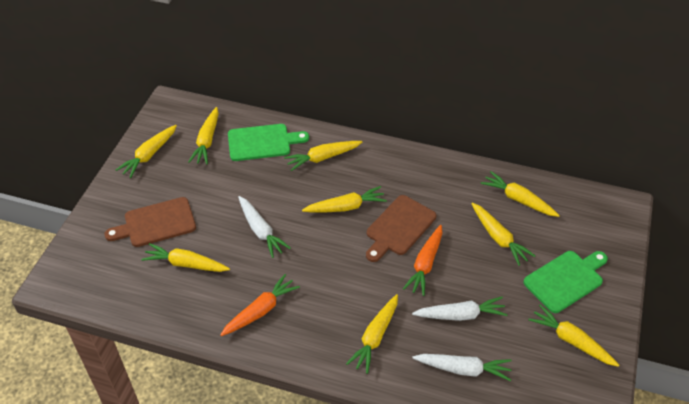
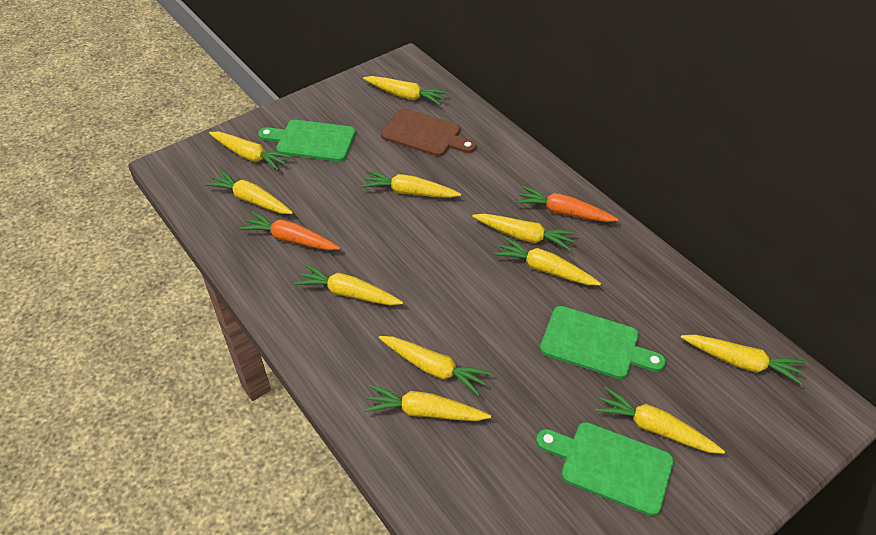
brown cutting board: [104,197,196,247] [366,195,436,262] = 2 -> [381,108,476,156] = 1
green cutting board: [228,124,309,161] [523,251,608,313] = 2 -> [258,120,356,162] [536,422,674,516] [540,306,666,379] = 3
white carrot: [238,196,291,258] [412,297,508,321] [412,354,512,381] = 3 -> none = 0
yellow carrot: [116,125,177,178] [141,243,230,272] [188,107,219,164] [284,141,362,171] [302,186,387,212] [346,294,398,374] [471,203,535,266] [481,171,560,217] [528,305,619,367] = 9 -> [205,170,293,214] [209,132,292,171] [294,264,403,305] [361,170,461,198] [363,76,448,105] [364,385,491,421] [379,336,492,396] [472,213,577,251] [494,237,601,285] [595,387,725,454] [681,334,805,385] = 11

